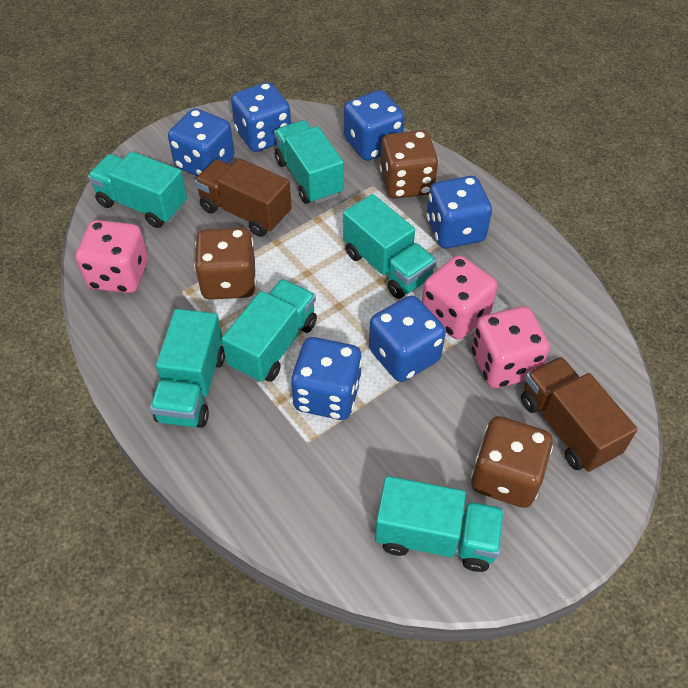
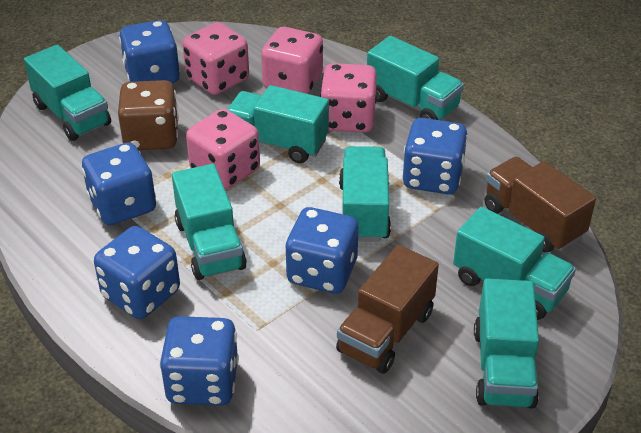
brown dice: [194,228,256,300] [380,130,439,199] [471,416,553,508] = 3 -> [118,80,179,150] = 1
pink dice: [76,220,148,293] [422,255,497,340] [472,306,550,388] = 3 -> [182,22,249,95] [186,109,260,190] [261,27,323,94] [320,63,377,133] = 4
turquoise truck: [88,151,187,228] [150,309,225,428] [222,279,317,383] [274,120,344,204] [343,194,437,299] [375,476,504,572] = 6 -> [24,45,111,141] [172,164,247,280] [227,85,329,163] [339,146,391,242] [367,36,464,120] [453,207,576,320] [474,278,539,409] = 7

